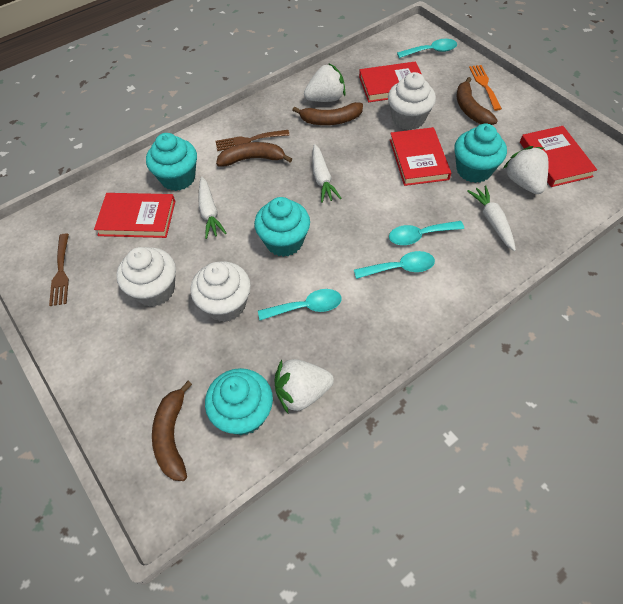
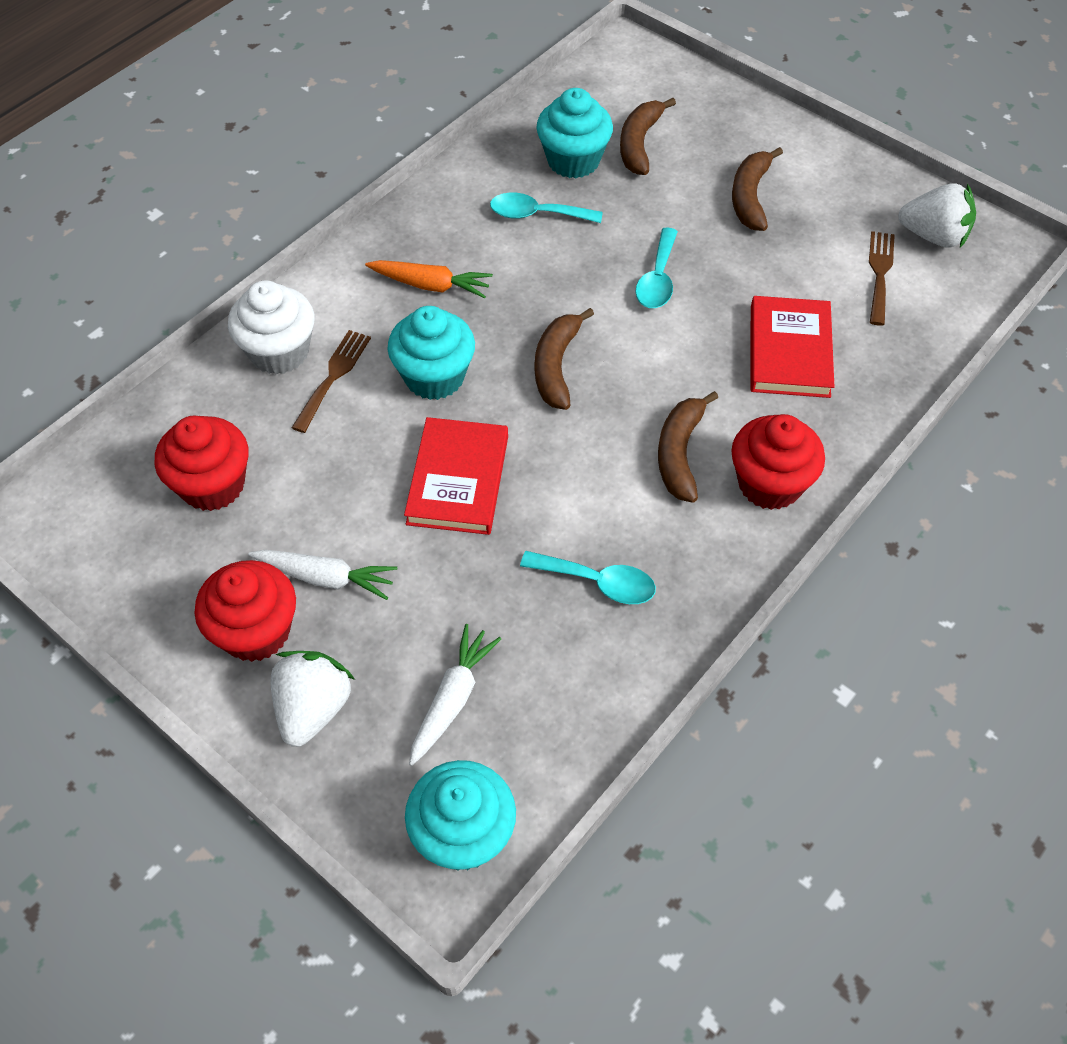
orange carrot: none = 0 -> [365,260,493,298] = 1
orange fork: [469,65,502,111] = 1 -> none = 0
red book: [94,193,175,238] [359,61,422,102] [390,127,451,186] [520,126,597,187] = 4 -> [404,417,508,535] [750,296,835,398] = 2
red cupcake: none = 0 -> [155,416,249,511] [195,560,296,662] [731,414,825,510] = 3
turquoise cupcake: [146,133,197,191] [205,368,273,435] [254,197,310,257] [454,124,507,183] = 4 -> [387,306,475,400] [405,760,516,870] [536,88,613,178] = 3
turquoise spoon: [258,289,342,320] [354,251,435,279] [389,221,464,245] [397,39,457,58] = 4 -> [490,193,603,223] [520,551,656,604] [635,228,678,308] = 3
white carrot: [199,176,227,239] [312,144,342,203] [467,185,516,251] = 3 -> [248,550,397,600] [409,624,501,766] = 2
white cupcake: [116,247,176,307] [190,261,251,322] [388,72,436,130] = 3 -> [228,280,315,375] = 1
white strawberry: [275,359,334,413] [304,63,346,102] [504,146,548,194] = 3 -> [270,651,355,747] [898,183,976,248] = 2

